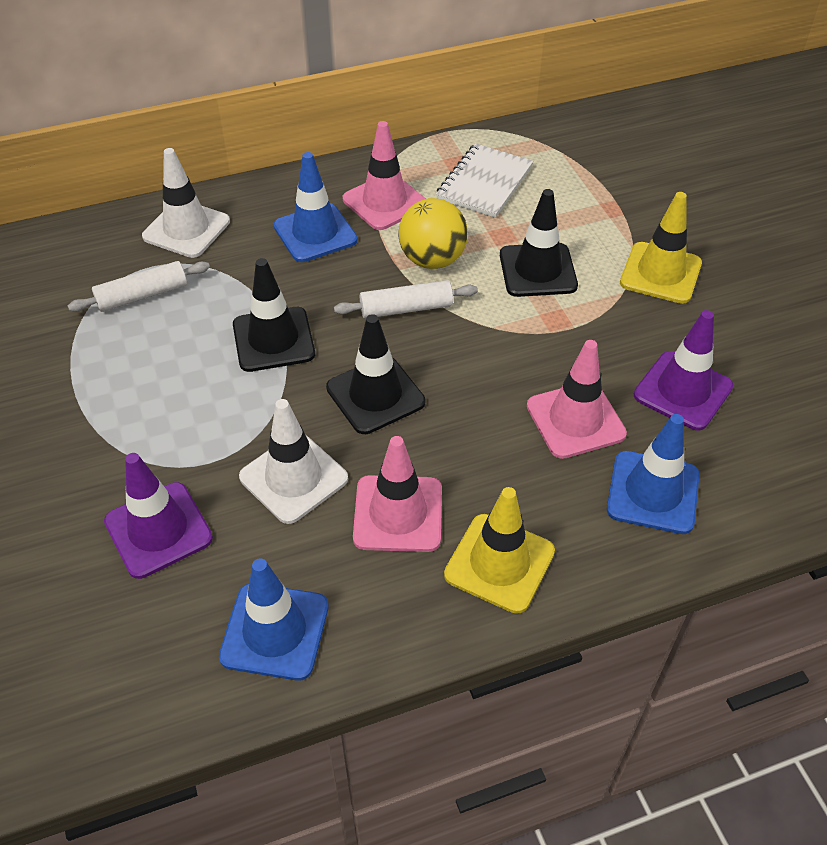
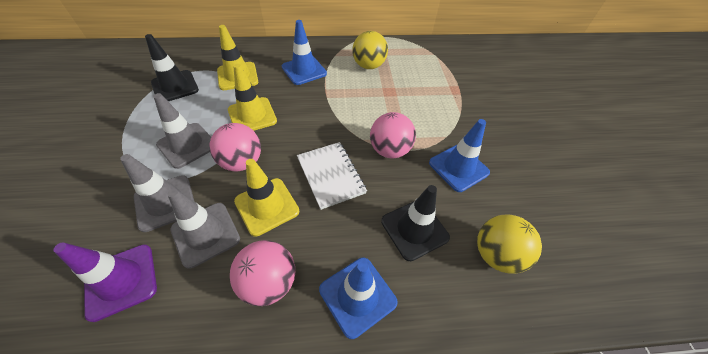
black traffic cone: [233,258,315,372] [326,314,425,434] [500,189,578,297] = 3 -> [145,34,199,101] [381,185,450,261] = 2
grey traffic cone: none = 0 -> [120,154,194,232] [153,93,211,169] [167,189,240,269] = 3
pink ball: none = 0 -> [210,123,261,171] [230,240,295,306] [370,112,416,158] = 3
pink traffic cone: [343,121,426,230] [353,436,442,552] [527,340,627,459] = 3 -> none = 0
purple traffic cone: [104,453,213,579] [634,310,733,431] = 2 -> [54,243,157,322] = 1
white rolling pin: [68,261,210,312] [334,280,478,319] = 2 -> none = 0
white traffic cone: [142,148,230,258] [239,399,348,524] = 2 -> none = 0
yellow ball: [399,198,468,269] = 1 -> [352,31,388,69] [477,214,542,274] = 2
yellow traffic cone: [444,487,555,614] [620,192,702,304] = 2 -> [217,25,258,90] [228,64,277,131] [234,159,299,237] = 3

